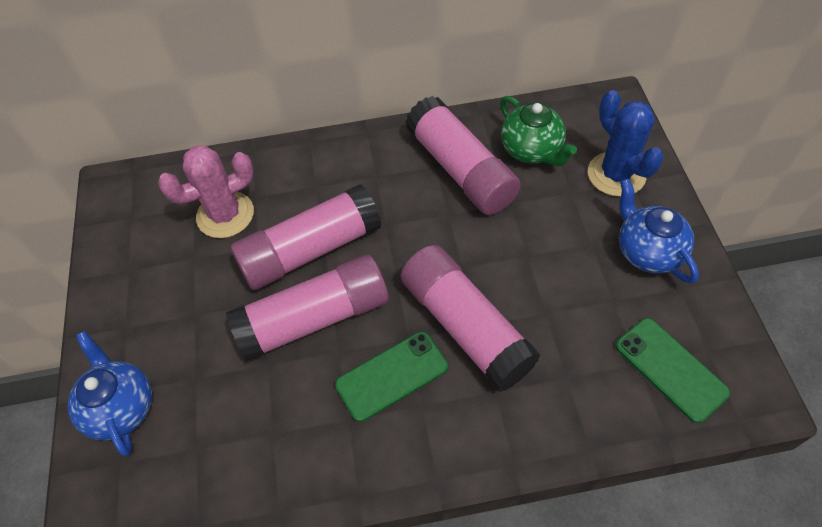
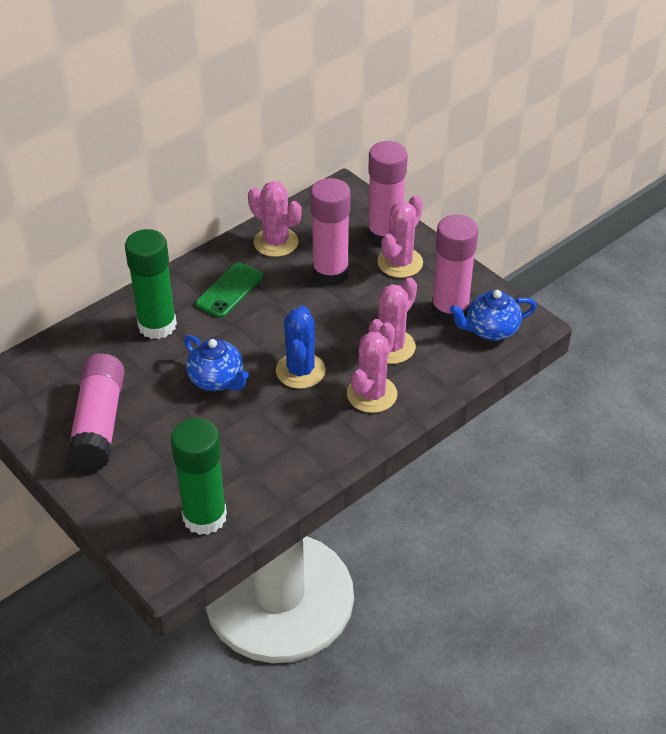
green glue stick: none = 0 -> [125,229,177,339] [171,418,227,535] = 2
green phone: [335,331,448,422] [615,318,730,423] = 2 -> [195,262,263,318] = 1
green teapot: [500,96,577,166] = 1 -> none = 0
pink cactus: [158,145,254,238] = 1 -> [248,181,301,257] [347,322,397,413] [369,277,417,364] [377,195,423,278] = 4

